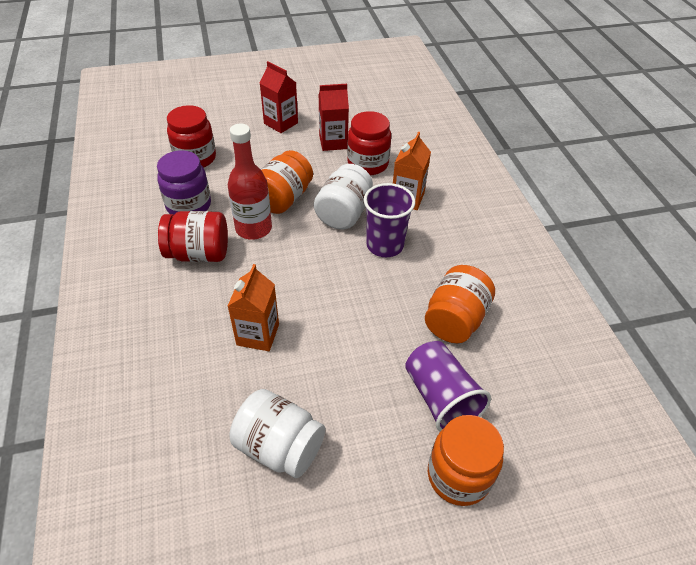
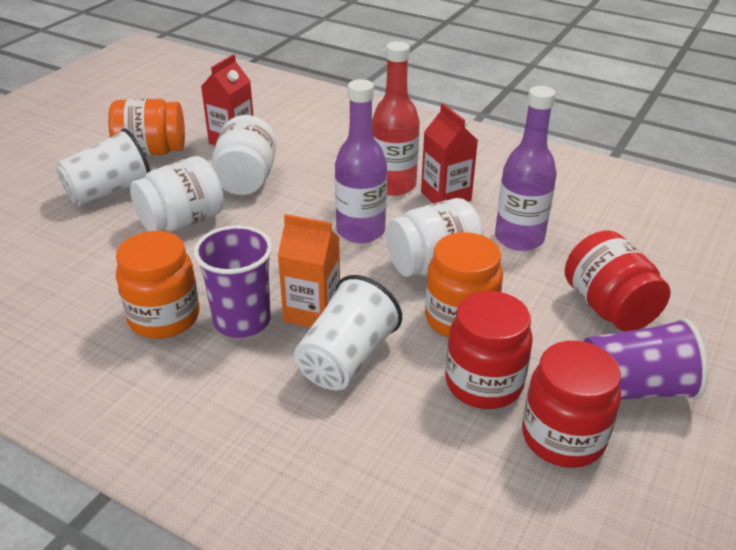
orange carton: [228,264,279,351] [393,132,431,210] = 2 -> [278,214,340,328] = 1
purple bottle: none = 0 -> [335,79,387,243] [495,86,557,251] = 2
purple jar: [157,150,211,214] = 1 -> none = 0
white cup: none = 0 -> [56,128,150,206] [294,275,402,391] = 2
white jar: [230,389,325,478] [314,164,373,230] = 2 -> [130,156,224,231] [212,115,276,195] [386,198,484,277] = 3

